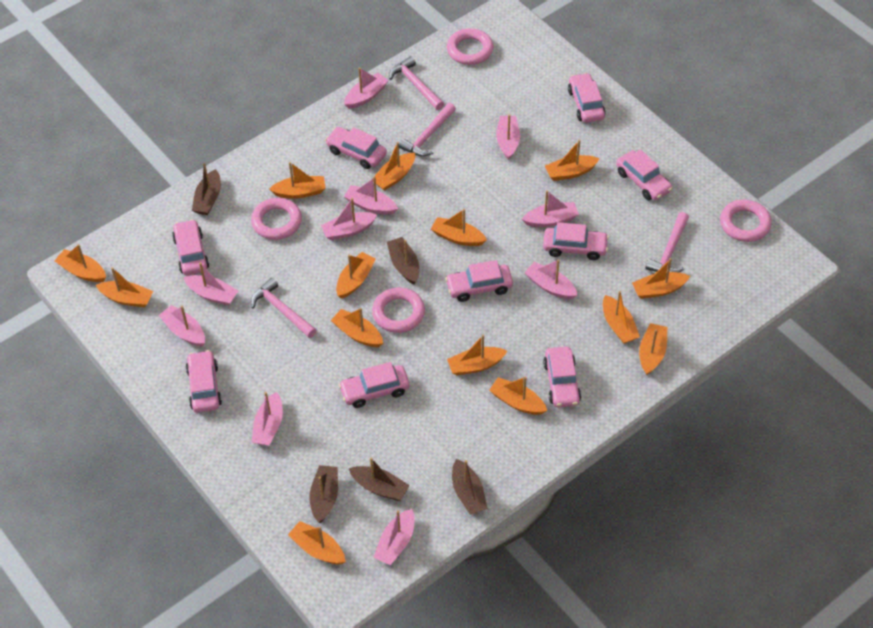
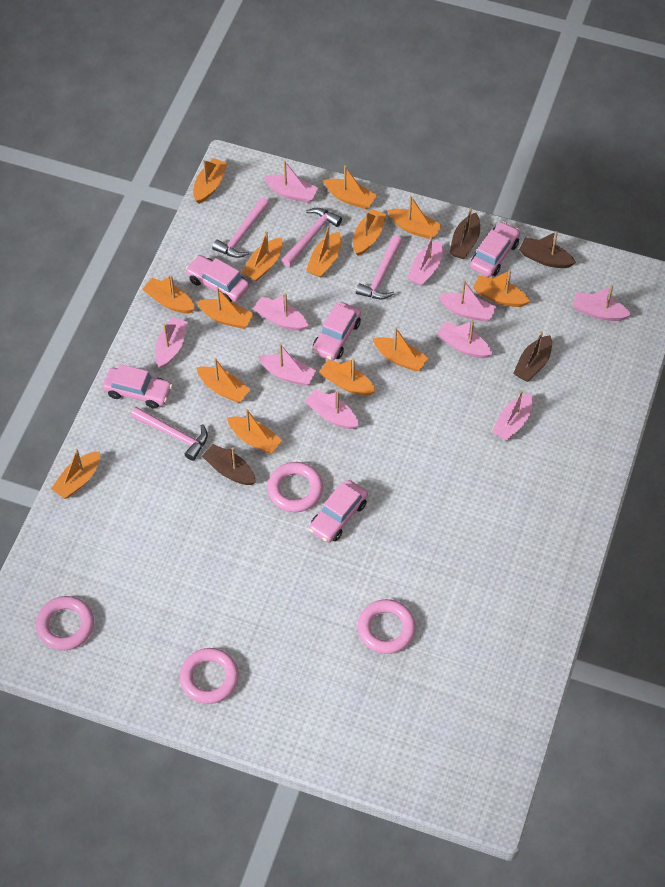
brown boat: [192,163,221,215] [309,465,338,523] [349,457,410,501] [387,237,419,284] [452,459,488,515] = 5 -> [202,444,256,485] [450,207,480,259] [513,331,552,382] [519,231,576,268] = 4
pink car: [172,219,209,276] [186,350,222,413] [325,127,387,169] [338,362,410,408] [445,260,513,302] [543,222,609,260] [543,347,581,407] [568,73,605,123] [616,150,673,200] = 9 -> [103,364,173,409] [185,255,249,302] [309,480,368,543] [312,302,361,361] [470,221,520,277] = 5

